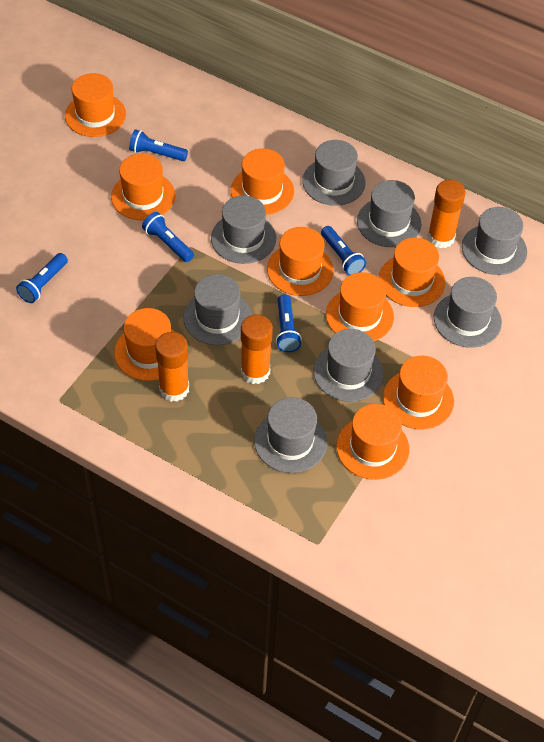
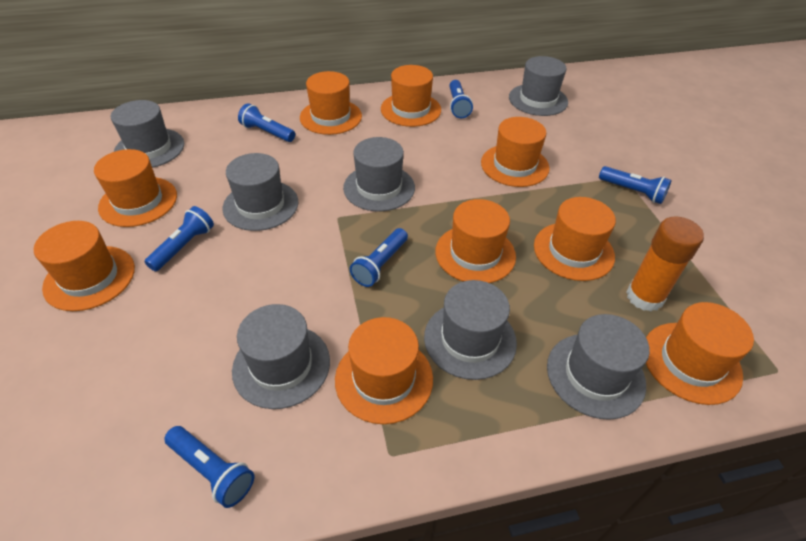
blue flashlight: [16,253,68,303] [129,129,188,161] [142,212,194,262] [276,295,302,352] [321,226,366,275] = 5 -> [144,206,214,271] [164,426,254,508] [238,103,295,142] [350,228,408,287] [449,80,473,118] [599,166,672,204] = 6
grey hat: [183,274,252,345] [211,195,276,264] [254,397,327,473] [302,140,365,206] [314,329,384,402] [357,180,421,247] [434,277,502,348] [462,207,527,275] = 8 -> [111,100,184,168] [223,153,299,231] [232,304,330,409] [343,137,415,212] [424,280,517,380] [509,56,568,116] [547,314,650,420] = 7
orange glue stick: [155,332,189,402] [241,315,273,384] [427,179,466,248] = 3 -> [626,216,704,312] = 1

